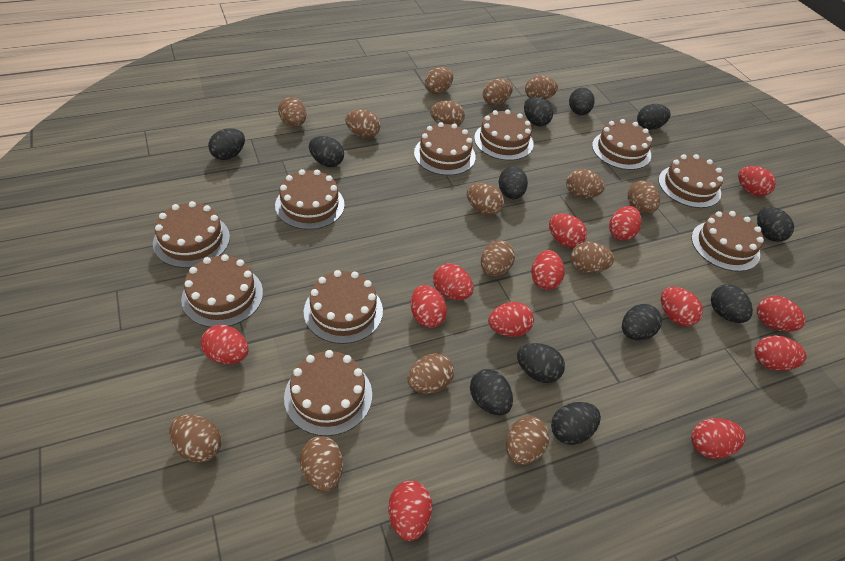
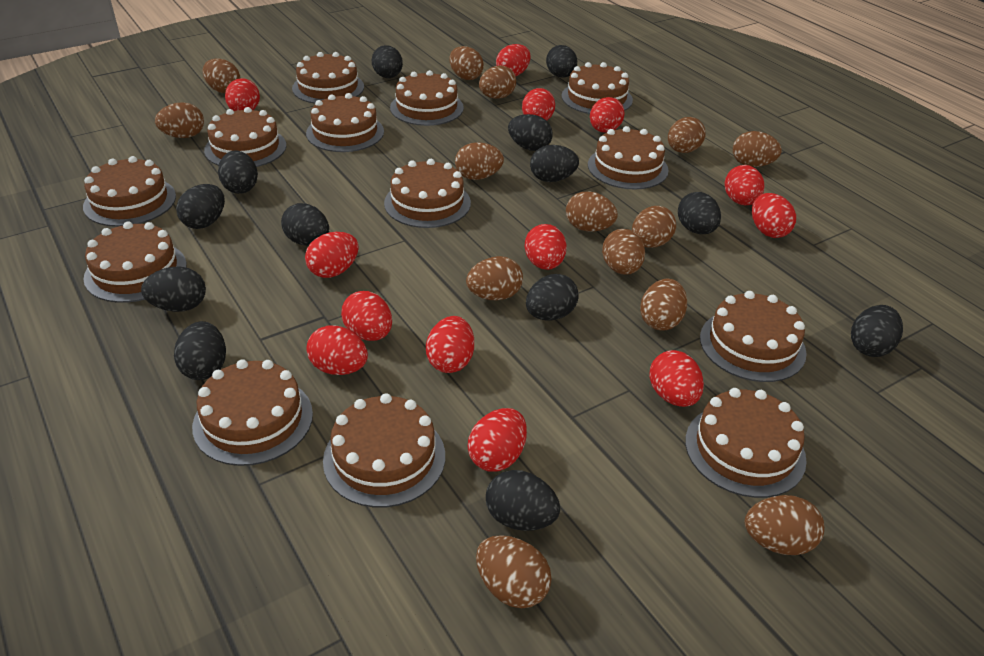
black egg: [208,128,245,160] [309,136,344,167] [470,369,513,415] [499,167,528,199] [517,343,565,383] [524,97,553,127] [551,402,601,445] [569,88,595,115] [622,304,662,341] [637,104,670,130] [711,284,753,323] [757,207,794,242] = 12 -> [141,267,206,312] [174,321,226,380] [176,184,225,229] [218,151,258,194] [281,203,329,246] [372,45,403,78] [486,470,560,531] [508,114,553,151] [526,274,579,320] [530,145,579,182] [546,45,577,78] [678,192,721,234] [851,305,903,357] = 13
brown cake: [153,201,230,268] [181,254,263,327] [275,169,345,230] [284,350,372,436] [304,270,383,344] [414,122,476,175] [474,110,534,160] [592,119,652,170] [659,154,723,208] [691,211,764,272] = 10 -> [83,156,176,227] [83,221,187,303] [192,359,313,466] [204,107,286,167] [292,52,364,104] [306,93,384,152] [323,393,445,508] [384,159,471,228] [390,70,464,126] [562,62,633,114] [588,126,669,189] [685,388,807,498] [700,291,807,382] = 13
brown egg: [169,414,222,463] [278,97,306,127] [300,436,343,492] [345,109,380,138] [408,353,454,394] [425,67,453,94] [430,101,465,126] [467,183,504,215] [481,240,515,276] [483,79,513,106] [506,416,549,465] [525,75,558,100] [566,169,605,198] [571,242,614,274] [628,181,660,213] = 15 -> [155,102,204,138] [203,58,240,93] [449,46,484,80] [455,142,504,180] [466,256,523,300] [476,535,552,608] [479,65,516,99] [566,191,618,232] [602,229,645,275] [632,206,676,248] [640,279,687,330] [668,117,706,153] [733,131,782,167] [745,495,824,555] = 14

